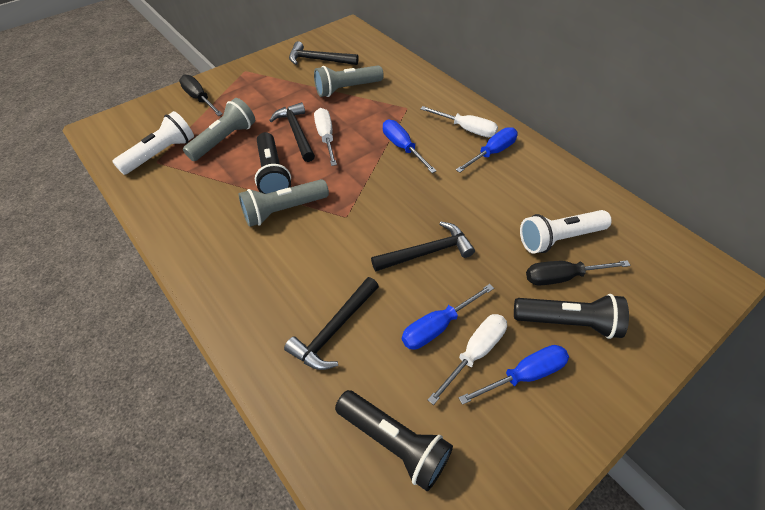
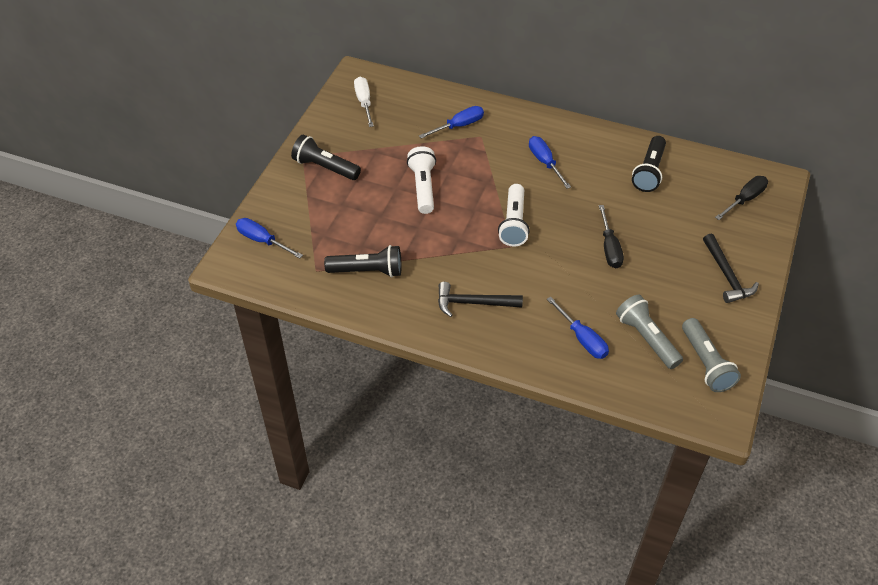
black hammer: [269,102,315,162] [284,277,379,370] [289,41,359,65] [371,222,475,271] = 4 -> [438,282,523,317] [703,234,759,303] = 2
grey flashlight: [183,98,255,161] [239,179,329,227] [314,65,384,97] = 3 -> [616,295,683,369] [682,318,741,392] = 2
white screwdriver: [314,108,337,166] [420,106,498,137] [428,314,507,405] = 3 -> [354,76,374,127] = 1

